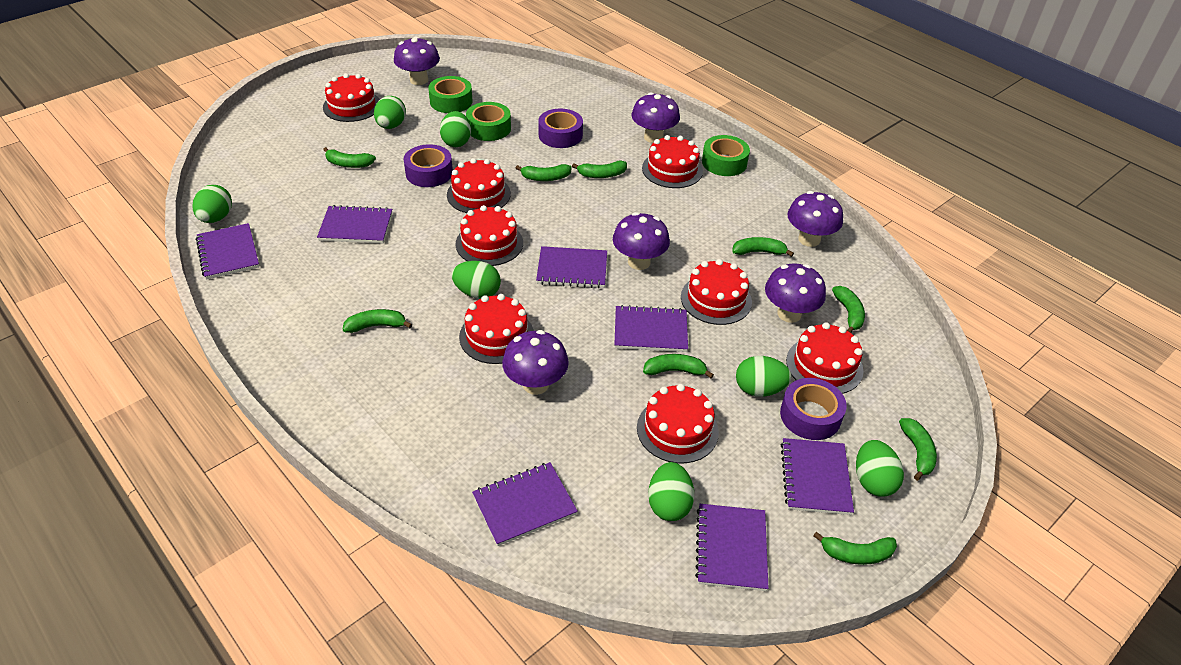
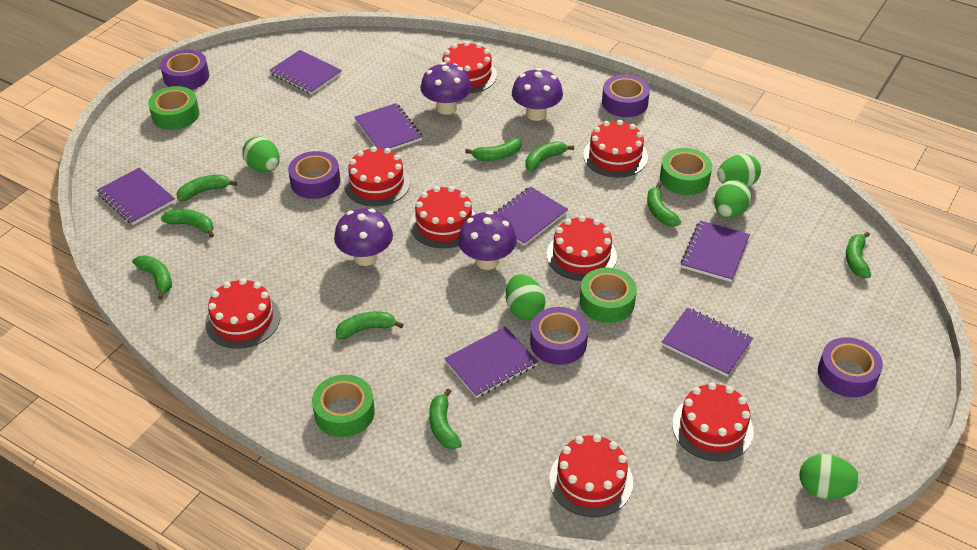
green egg: [192,185,232,223] [374,96,406,129] [440,111,471,147] [451,261,501,299] [648,462,694,521] [736,356,792,397] [856,440,904,497] = 7 -> [242,137,280,173] [506,274,545,320] [714,180,752,218] [717,154,761,187] [799,454,861,499] = 5
green tape: [428,76,473,113] [466,102,511,141] [702,135,750,176] = 3 -> [148,86,199,130] [312,375,375,437] [580,268,637,323] [660,148,712,195] = 4
purple mushroom: [394,37,440,85] [502,330,569,395] [613,212,670,270] [632,92,680,143] [765,263,826,323] [787,191,843,247] = 6 -> [334,208,393,266] [421,62,472,115] [458,211,517,270] [512,68,563,121] = 4
purple tape: [404,144,453,187] [538,109,583,148] [780,378,847,440] = 3 -> [160,49,209,90] [288,151,340,199] [530,307,588,365] [602,74,650,117] [818,337,883,397] = 5

